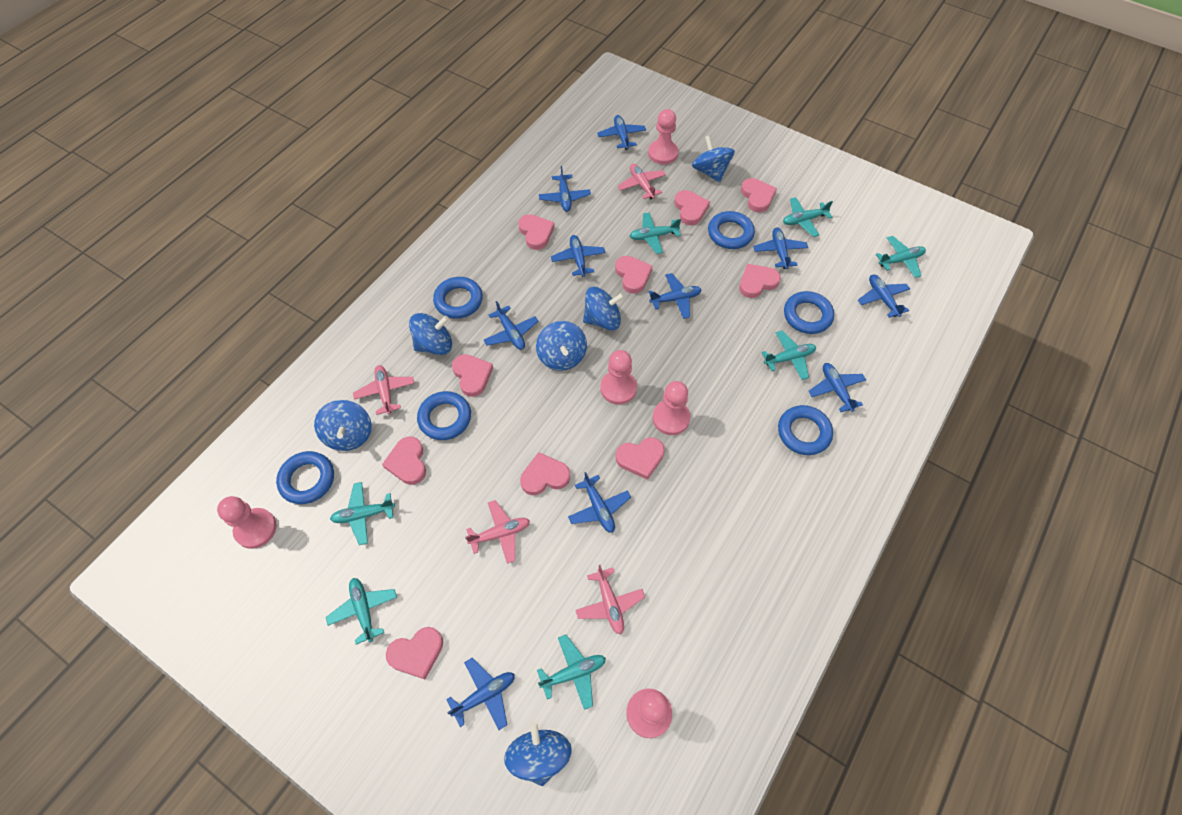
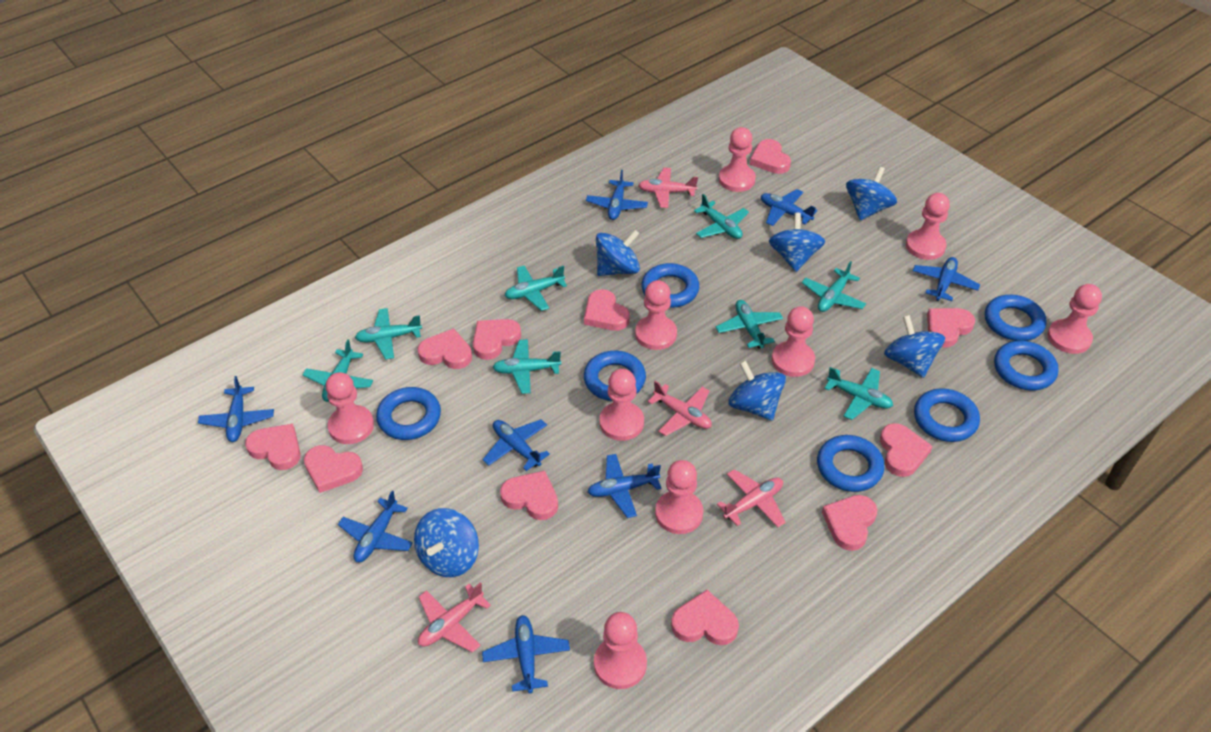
blue plane: [446,658,515,730] [484,301,539,350] [539,166,591,212] [551,235,605,277] [568,472,631,533] [597,115,646,150] [649,273,702,319] [753,227,808,269] [809,363,866,412] [858,275,910,318] = 10 -> [198,376,274,442] [338,491,413,562] [482,615,570,694] [483,419,550,471] [586,170,648,220] [588,454,662,518] [761,189,817,226] [913,257,980,301] = 8
blue ring: [276,451,334,504] [417,391,471,440] [433,277,483,319] [708,211,755,249] [778,405,833,455] [784,291,834,334] = 6 -> [376,387,441,440] [584,351,646,401] [641,263,699,308] [817,435,885,492] [914,388,980,442] [985,295,1046,341] [994,341,1059,391] = 7
pink heart: [382,436,426,485] [386,627,443,679] [452,354,493,397] [518,214,555,250] [520,452,570,495] [615,256,653,294] [616,437,665,480] [674,190,710,225] [739,264,781,298] [741,178,777,212] = 10 -> [245,424,301,470] [304,445,363,493] [417,328,472,369] [473,319,521,360] [500,471,558,520] [584,289,630,331] [671,590,739,645] [750,139,791,174] [822,495,877,551] [880,423,933,477] [927,308,975,348] = 11
pink pawn: [217,496,276,549] [600,350,637,405] [626,689,672,738] [648,109,679,165] [653,381,690,435] = 5 -> [326,372,374,444] [594,612,647,689] [599,369,644,441] [635,280,677,350] [655,460,703,534] [719,127,756,192] [772,306,815,377] [906,193,950,260] [1047,284,1102,354] = 9
turquoise plane: [326,578,397,645] [330,482,395,545] [537,634,606,710] [630,212,681,254] [761,331,816,380] [783,197,833,237] [876,236,926,278] = 7 -> [303,339,373,402] [355,308,422,360] [492,339,561,394] [505,265,567,311] [694,194,749,239] [716,300,783,349] [802,261,866,312] [824,367,893,420] = 8

